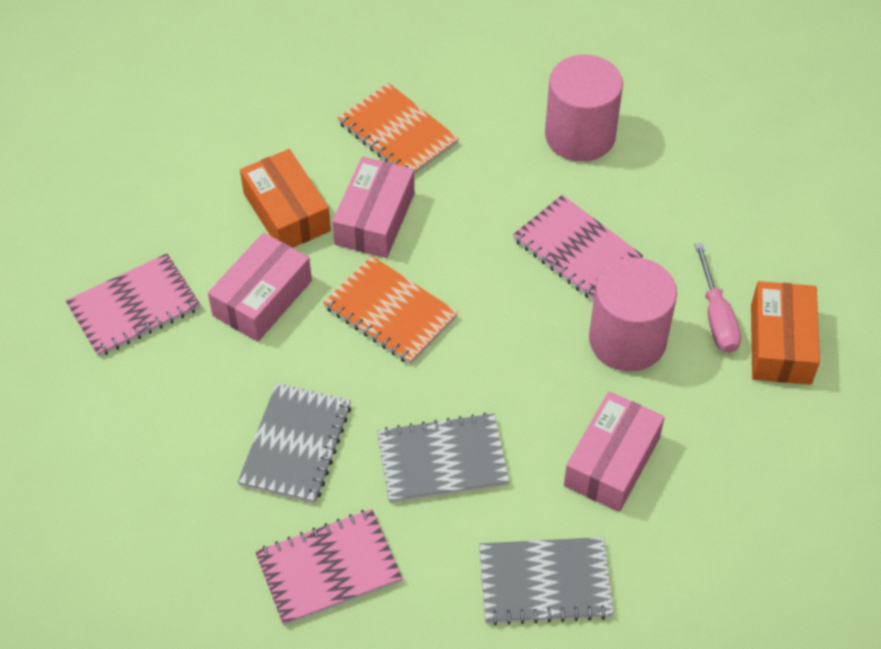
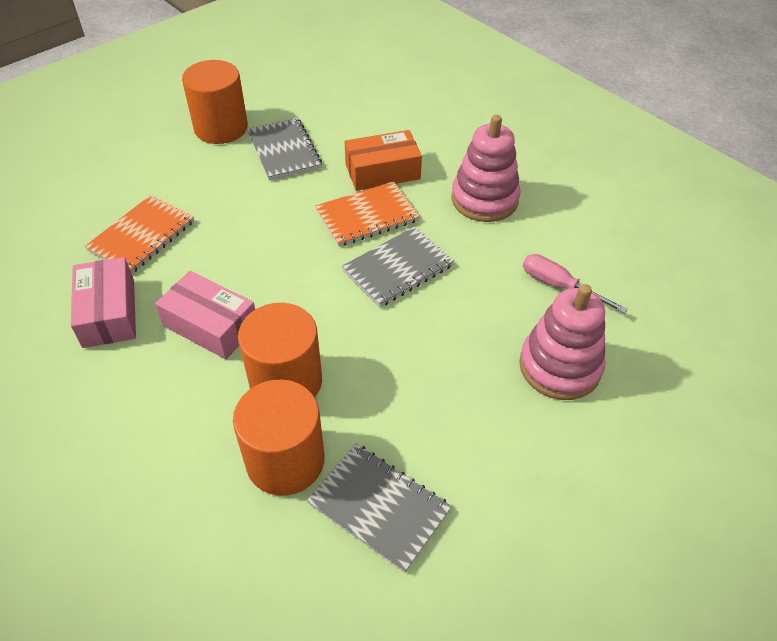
orange box: [240,149,331,248] [751,281,820,385] = 2 -> [345,130,422,191] = 1
orange cylinder: none = 0 -> [182,60,248,144] [233,380,324,496] [238,303,322,397] = 3
pink box: [208,232,312,342] [332,157,415,258] [564,392,665,512] = 3 -> [71,257,136,348] [155,271,255,359] = 2
pink cylinder: [545,55,623,162] [589,257,677,371] = 2 -> none = 0
pink notebook: [65,253,200,357] [255,509,403,626] [513,195,643,301] = 3 -> none = 0
pink stacking toy: none = 0 -> [451,115,521,222] [519,284,605,400] = 2

